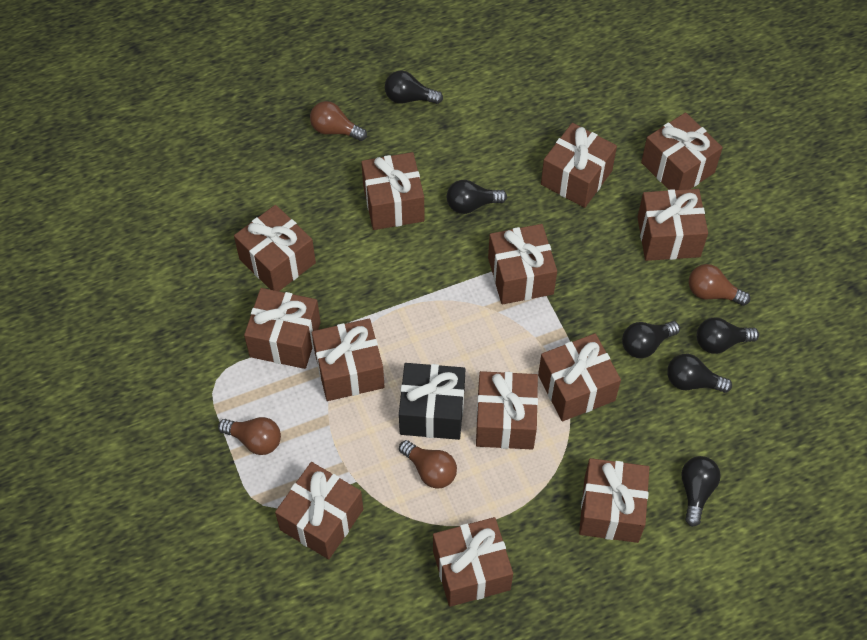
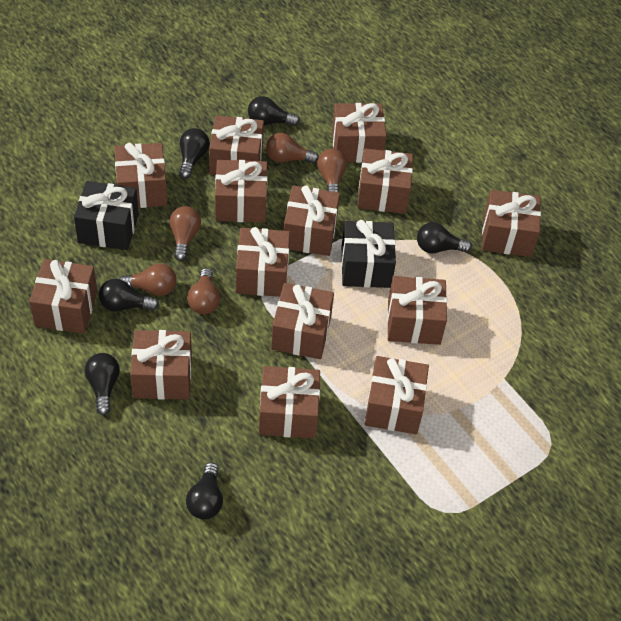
black gift: [399,363,465,440] = 1 -> [74,181,139,250] [341,220,396,288] = 2
brown gift: [234,205,316,291] [244,288,321,369] [275,462,363,559] [312,319,385,401] [361,152,424,230] [433,517,513,607] [476,371,538,449] [488,224,557,304] [538,333,621,421] [541,123,617,208] [579,458,650,543] [637,189,708,261] [641,112,723,190] = 13 -> [29,259,97,334] [114,143,167,208] [130,330,192,400] [209,115,264,175] [215,160,268,223] [236,227,290,297] [259,366,320,439] [271,283,334,359] [284,185,340,256] [332,103,386,163] [357,148,413,214] [365,356,429,434] [387,276,447,345] [482,190,541,257] = 14
brown light bulb: [218,417,281,455] [310,101,367,141] [399,440,457,489] [689,264,750,306] = 4 -> [119,263,177,296] [169,206,201,261] [187,268,220,314] [266,133,319,164] [317,148,347,192] = 5

